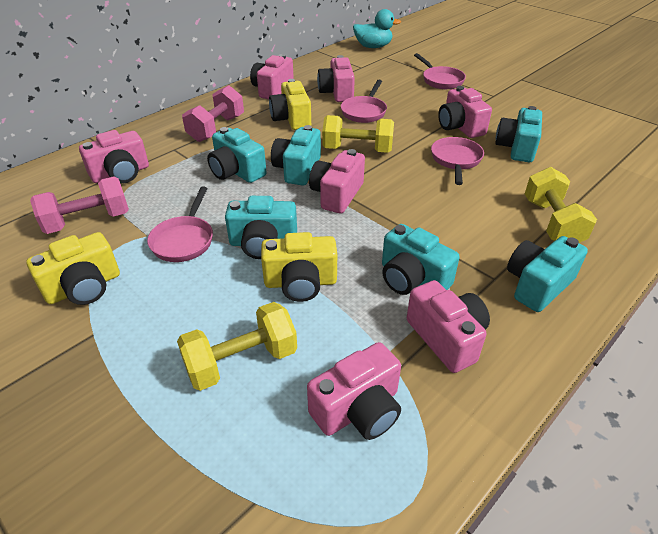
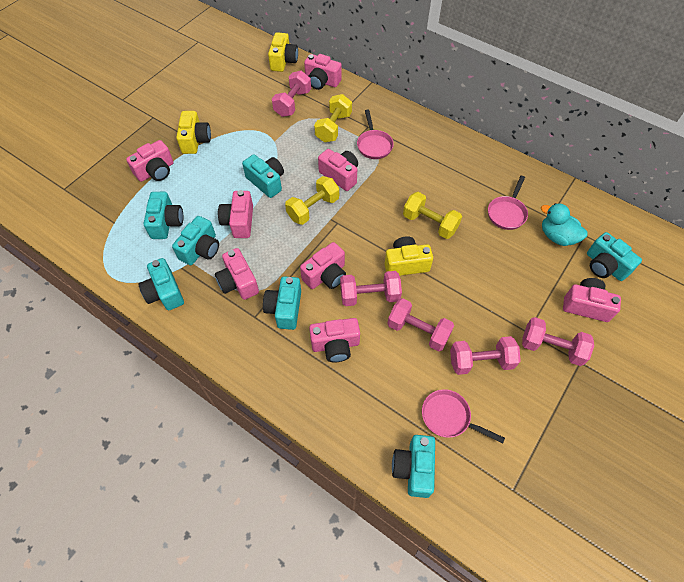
pink camera: [79,130,149,183] [250,54,294,99] [307,342,401,440] [309,149,365,214] [317,55,355,102] [407,280,490,373] [438,86,492,138] = 7 -> [126,140,174,182] [215,248,259,300] [218,190,253,238] [300,242,346,289] [304,54,342,90] [309,318,360,363] [318,149,358,191] [563,278,621,322] = 8
pink dumbbell: [30,176,129,234] [182,85,244,142] = 2 -> [272,71,311,117] [340,271,402,306] [387,298,454,351] [450,336,521,375] [522,317,594,366] = 5
pink pan: [147,186,213,262] [341,80,387,123] [414,53,466,89] [431,137,484,185] = 4 -> [357,109,394,159] [422,389,505,444] [488,176,528,230] = 3
turquoise camera: [207,127,267,183] [225,196,297,259] [271,125,321,185] [382,224,460,295] [495,106,542,162] [507,236,588,312] = 6 -> [138,258,184,310] [144,192,183,239] [172,216,219,265] [242,154,284,198] [263,276,301,330] [392,435,435,498] [587,232,642,281] = 7

